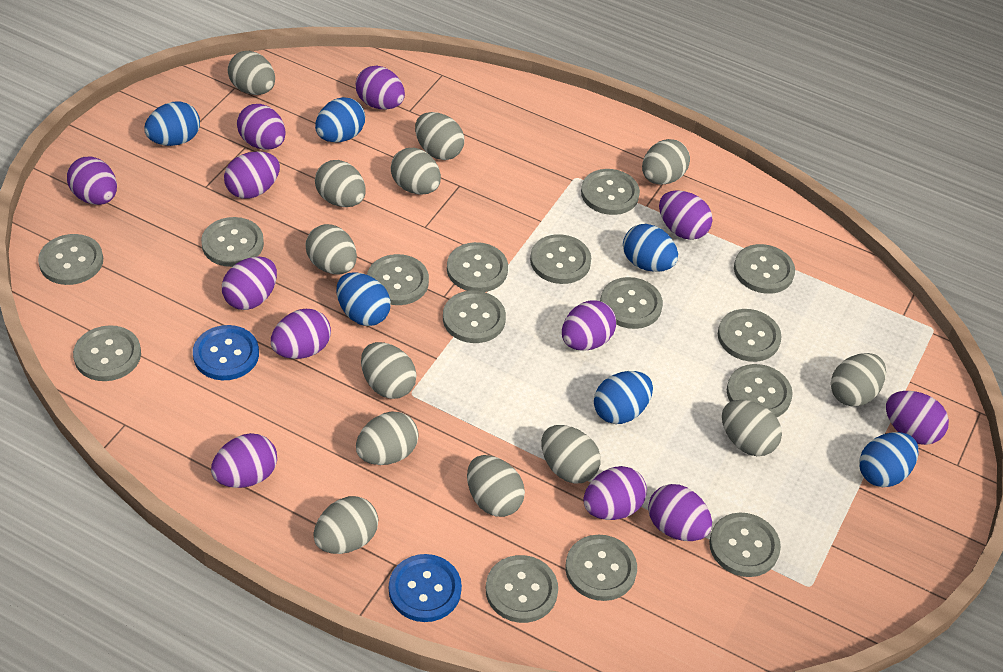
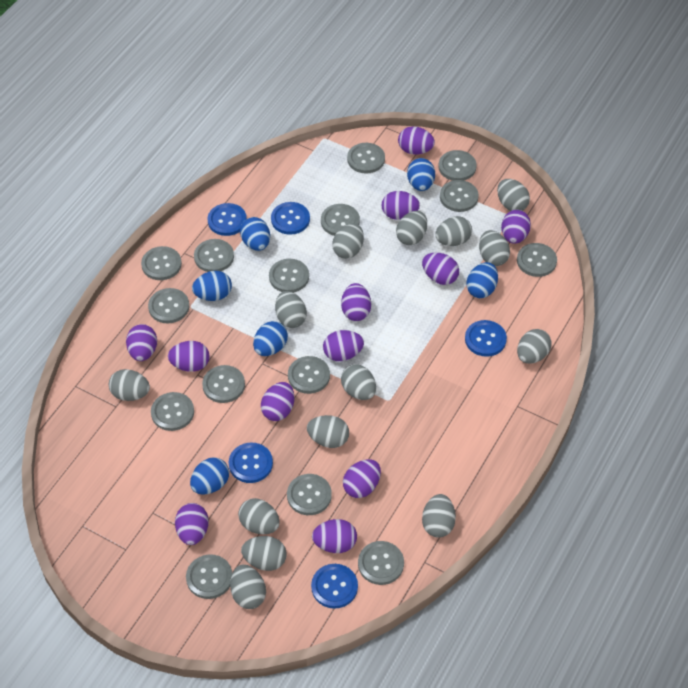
blue button: [193,325,259,380] [389,554,462,622] = 2 -> [208,203,247,236] [229,443,273,483] [271,202,310,235] [311,564,358,609] [465,320,507,357] = 5
grey egg: [228,51,275,95] [305,224,357,274] [313,496,378,554] [315,160,366,207] [356,411,419,465] [361,342,417,399] [391,148,441,195] [415,112,464,160] [467,455,525,517] [541,425,600,484] [642,139,690,185] [722,400,782,456] [831,353,886,407] = 13 -> [109,369,150,401] [230,565,266,609] [238,498,280,534] [241,536,287,571] [275,291,307,328] [307,415,349,448] [332,224,364,259] [341,364,376,400] [396,211,427,245] [422,494,456,538] [435,216,472,246] [479,230,510,266] [497,179,530,211] [517,329,552,364] = 14

